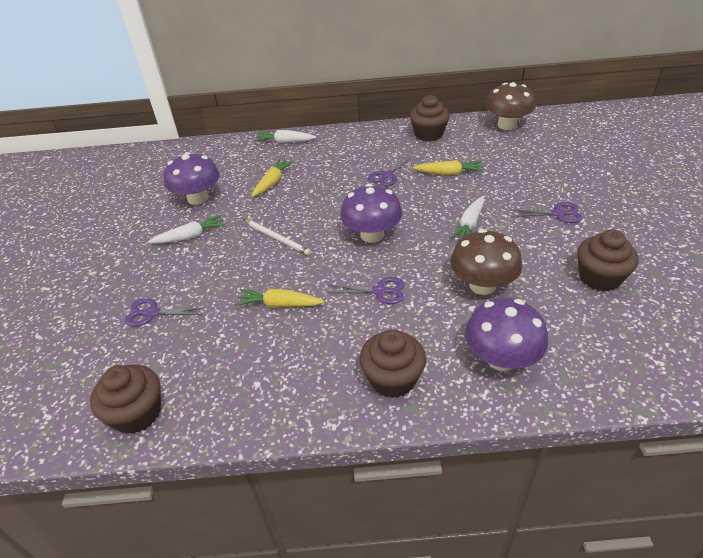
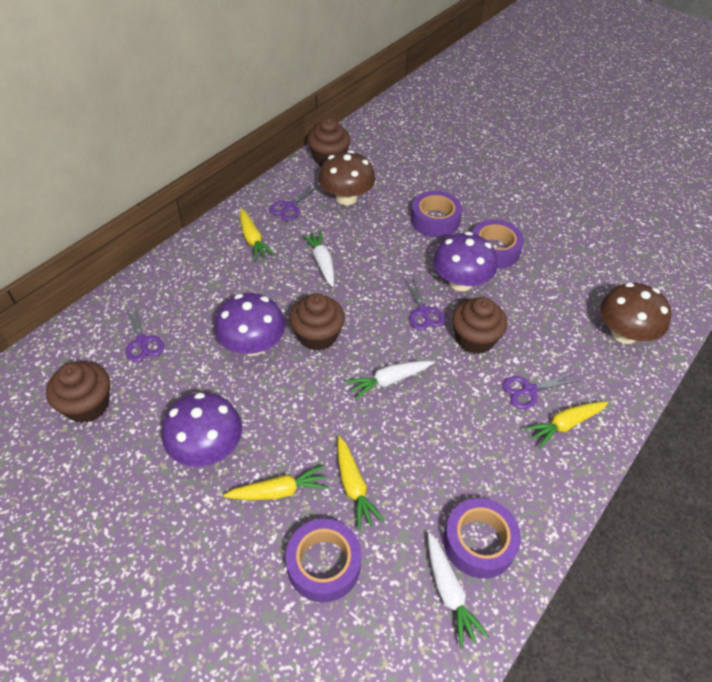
purple tape: none = 0 -> [286,519,362,602] [411,191,462,237] [443,498,521,579] [472,220,524,269] = 4
white pencil: [243,219,311,255] = 1 -> none = 0
yellow carrot: [235,289,324,307] [252,159,294,197] [413,160,484,175] = 3 -> [223,465,329,500] [240,209,275,261] [337,436,384,530] [524,402,608,448] = 4

